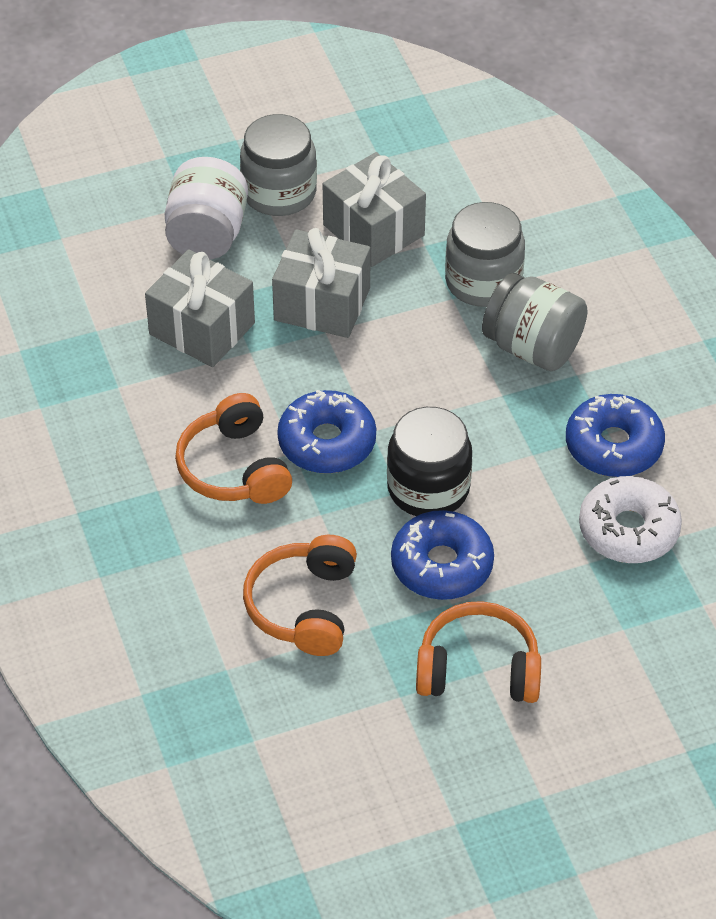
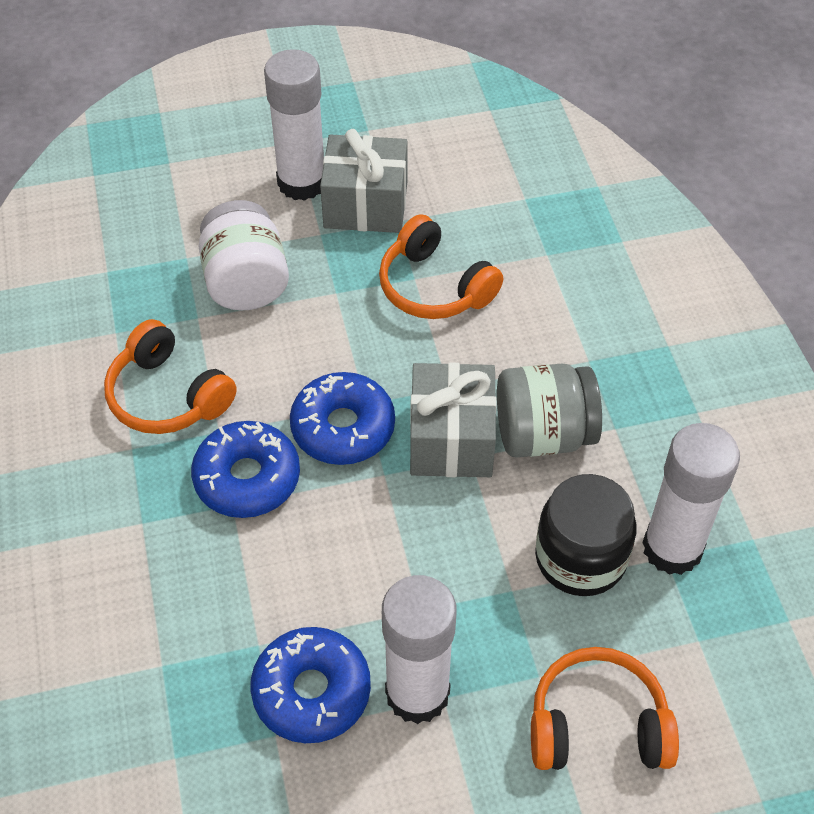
grey gift: [145,249,255,367] [272,228,371,338] [323,152,426,267] = 3 -> [320,129,407,233] [410,363,497,477] = 2
grey jar: [240,114,317,216] [445,202,525,307] [482,273,588,371] = 3 -> [497,364,602,458] = 1
white donut: [579,476,682,563] = 1 -> none = 0
white glue stick: none = 0 -> [264,49,324,201] [382,575,456,724] [642,423,740,575] = 3

